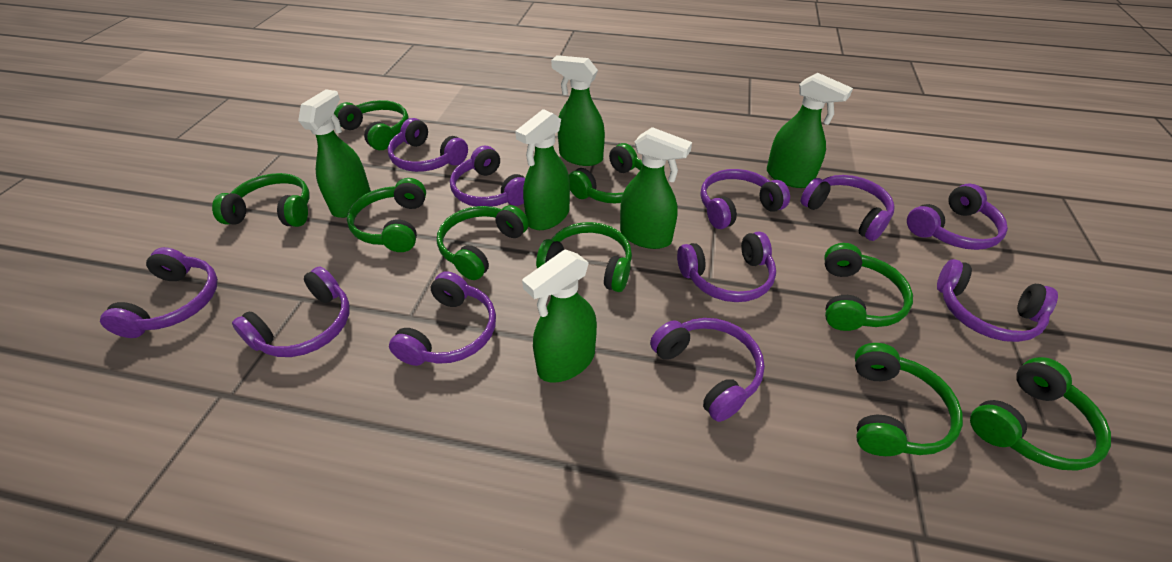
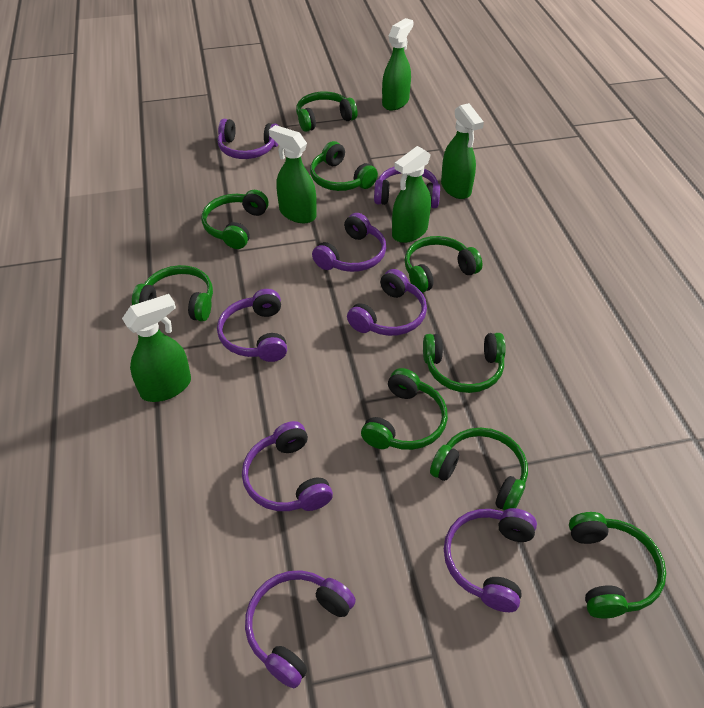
green spray bottle: [298,89,371,218] [515,109,570,230] [522,249,597,383] [551,55,605,166] [620,127,692,249] [767,73,853,188] = 6 -> [122,294,191,402] [269,125,317,223] [382,18,413,110] [392,146,431,243] [441,103,484,199] = 5
purple headphones: [100,247,218,338] [232,266,350,357] [388,118,468,172] [389,271,496,366] [450,146,525,207] [650,318,765,422] [677,232,776,302] [701,169,790,229] [801,175,895,241] [907,184,1008,250] [937,259,1058,342] = 11 -> [217,119,279,159] [217,289,287,362] [242,421,333,511] [245,570,356,688] [312,213,386,272] [347,269,427,336] [374,167,440,208] [444,508,537,612] = 8

